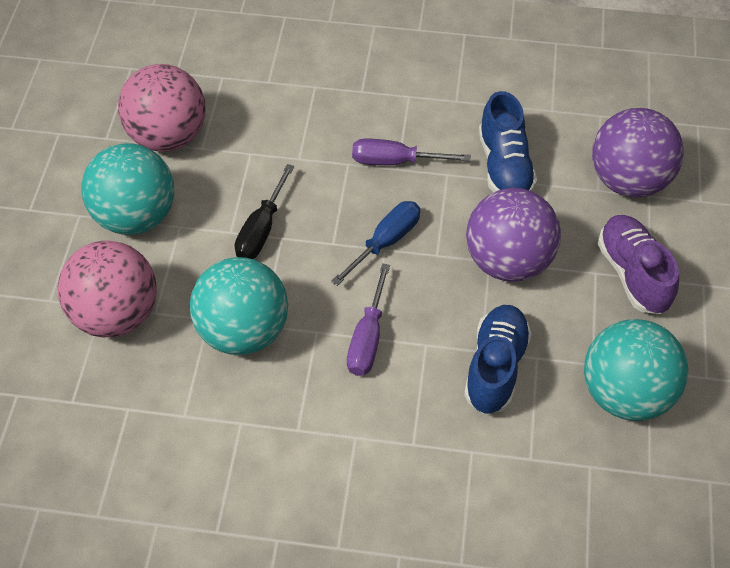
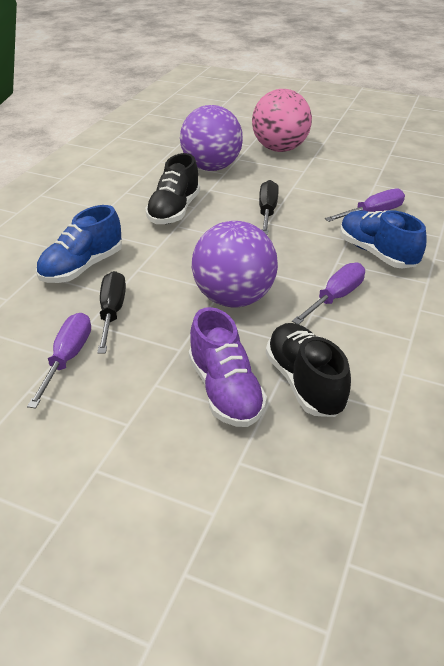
black screwdriver: [235,164,294,259] = 1 -> [97,271,126,354] [259,180,279,235] = 2
black shoe: none = 0 -> [145,153,200,224] [266,323,351,417] = 2
blue screwdriver: [331,201,421,286] = 1 -> none = 0
pink ball: [57,241,157,337] [118,64,206,152] = 2 -> [252,89,312,152] = 1
purple screwdriver: [347,263,390,376] [352,138,471,165] = 2 -> [27,313,91,409] [292,263,365,324] [325,189,405,222] = 3
turquoise ball: [81,143,174,235] [190,257,288,355] [584,319,688,421] = 3 -> none = 0

